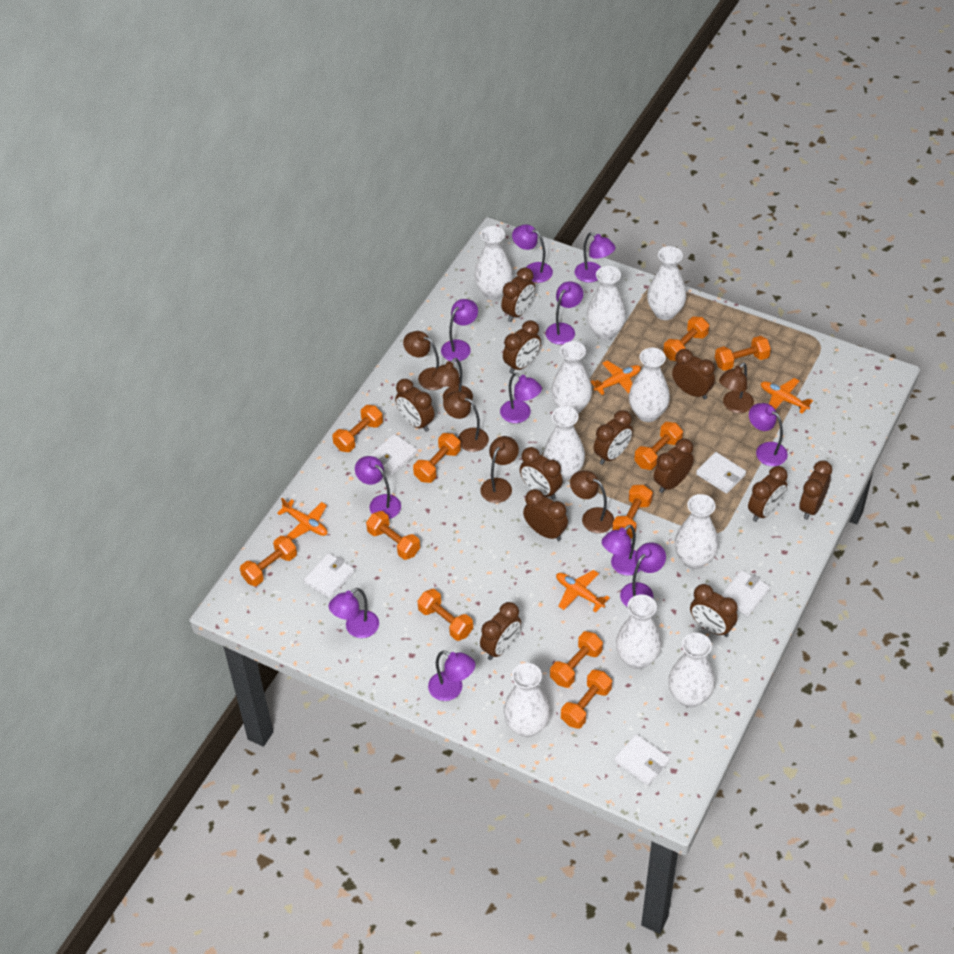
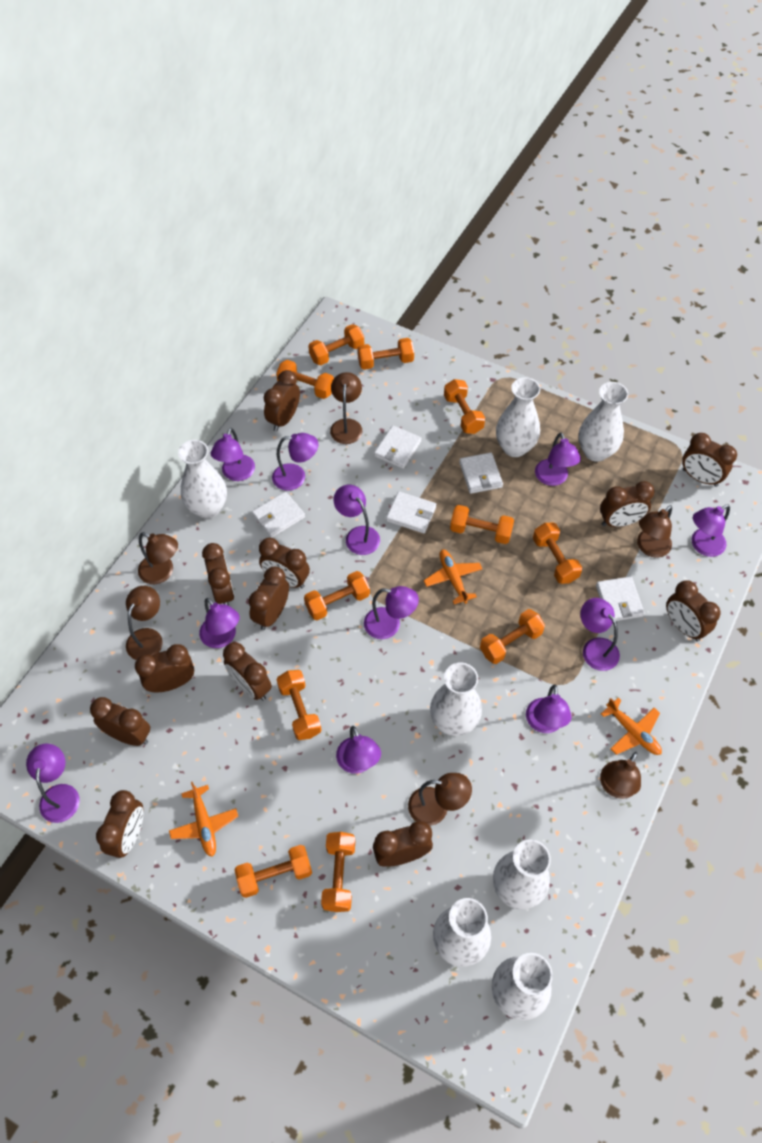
orange plane: [277,498,327,540] [556,570,610,613] [590,360,641,395] [761,378,813,414] = 4 -> [169,782,238,857] [424,550,482,604] [601,698,662,755] = 3
white vase: [474,226,513,300] [503,663,550,737] [543,406,585,481] [551,341,592,414] [587,266,626,340] [616,594,662,669] [629,348,670,422] [647,246,686,320] [668,633,715,707] [674,494,719,569] = 10 -> [178,440,227,519] [430,662,482,736] [433,898,491,967] [492,953,553,1020] [493,839,551,910] [496,377,540,457] [578,382,628,462] = 7

